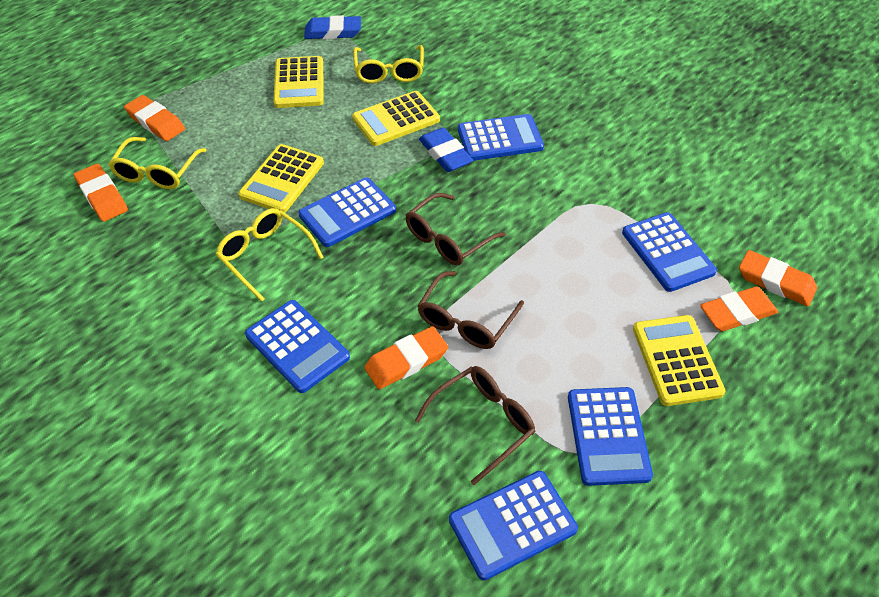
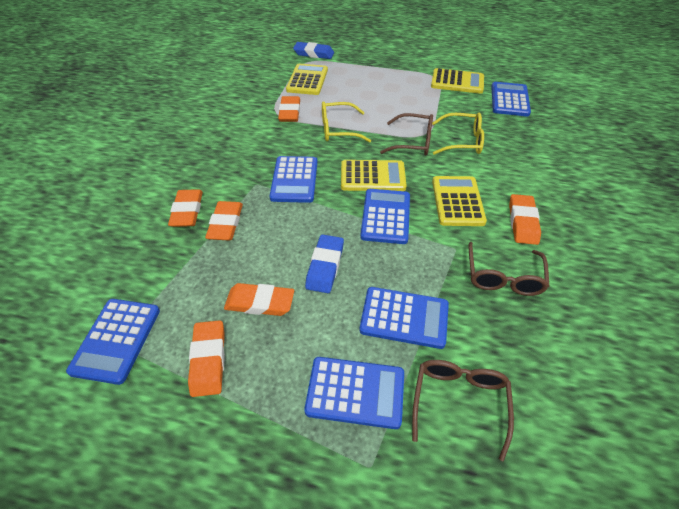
orange eraser: [74,164,128,222] [124,95,185,141] [364,326,448,389] [700,286,778,332] [739,250,817,306] = 5 -> [168,189,203,227] [188,320,225,397] [205,201,243,241] [224,283,294,316] [278,96,300,122] [509,194,541,245] = 6
yellow glasses: [108,137,207,189] [216,208,324,302] [353,45,424,83] = 3 -> [322,101,371,143] [432,113,484,155] = 2

